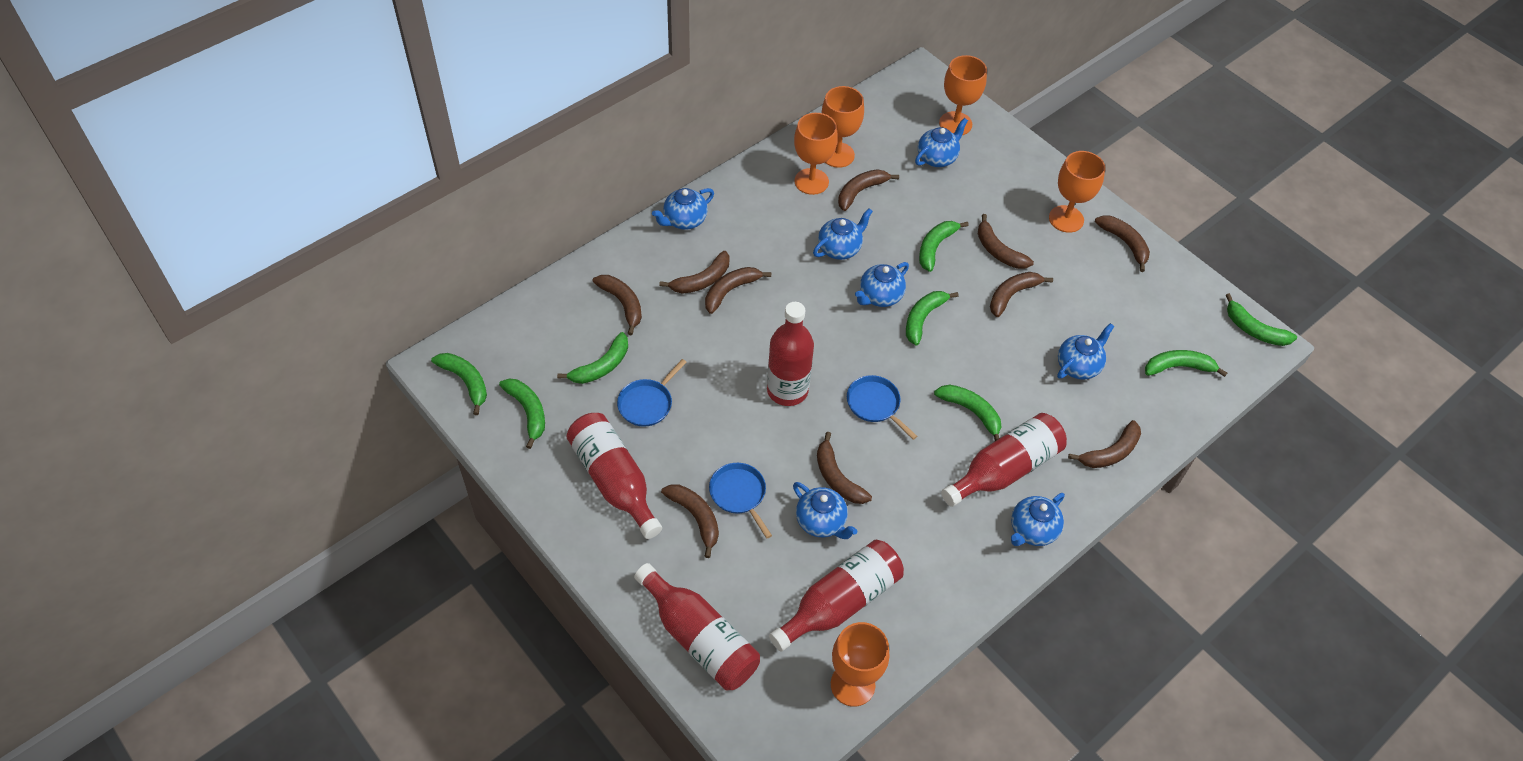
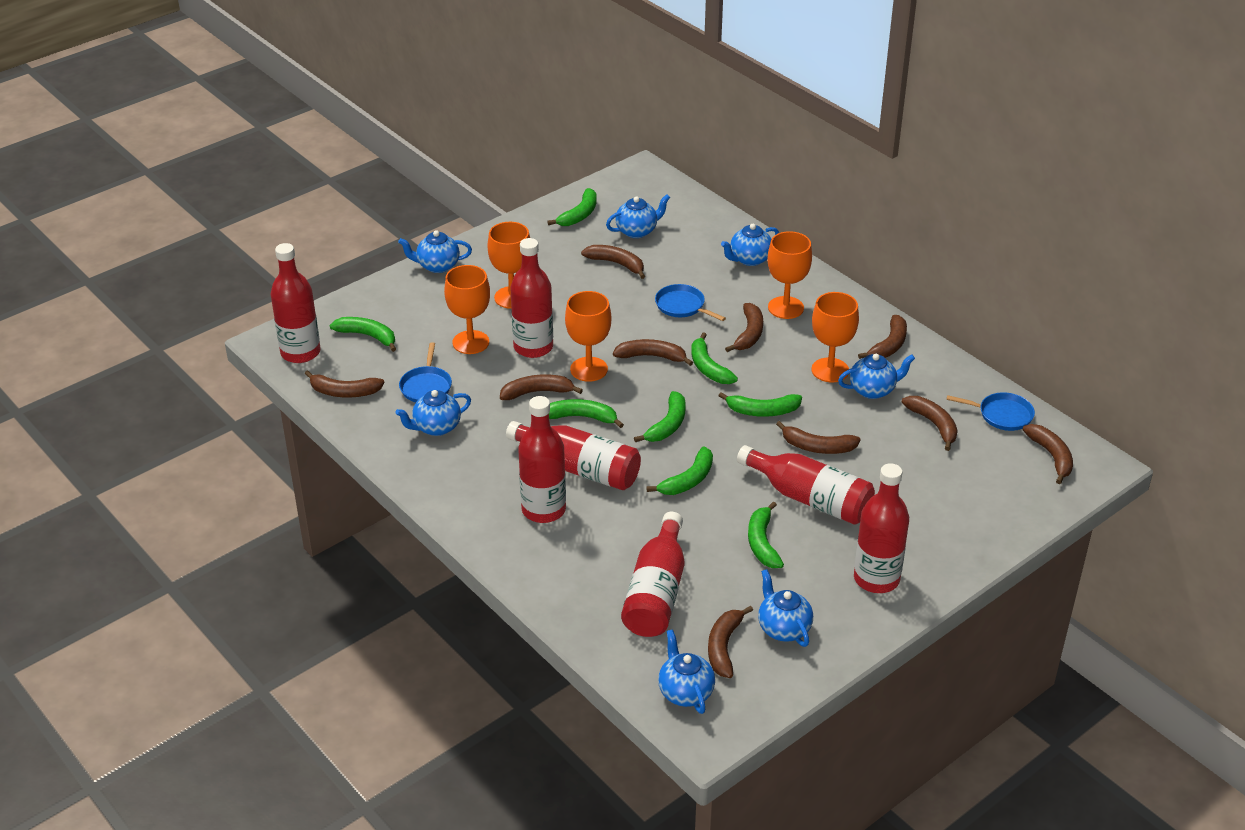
red bottle: [567,413,662,539] [634,563,760,690] [767,302,814,406] [769,540,904,652] [941,413,1067,507] = 5 -> [271,243,321,363] [506,421,641,490] [510,238,553,358] [518,396,566,523] [621,512,685,637] [737,445,875,525] [854,463,909,593] = 7

